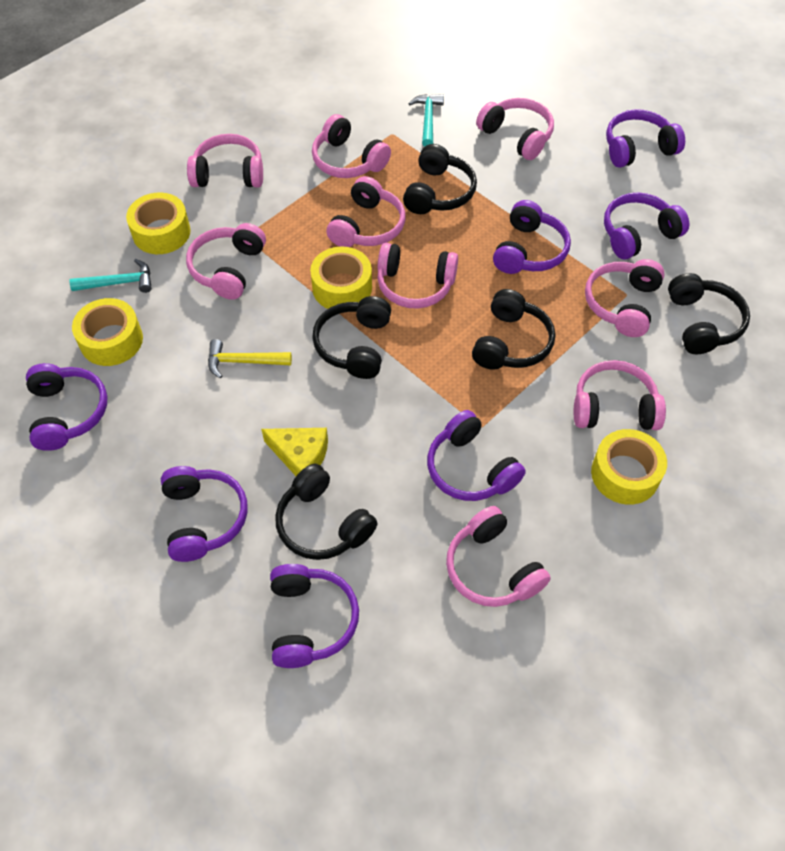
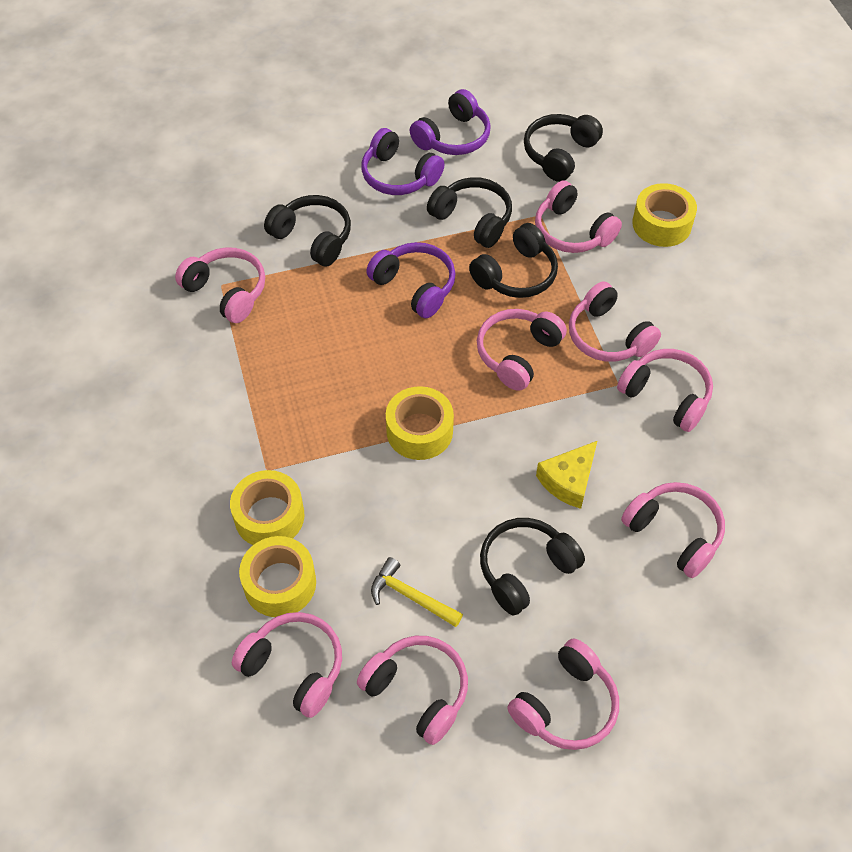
purple headphones: [26,363,107,451] [161,466,247,562] [270,564,359,668] [427,410,526,501] [493,200,571,274] [604,192,689,260] [606,109,685,168] = 7 -> [361,128,445,195] [366,242,456,318] [410,89,491,155] = 3
turquoise hammer: [69,259,152,293] [408,94,444,147] = 2 -> none = 0

